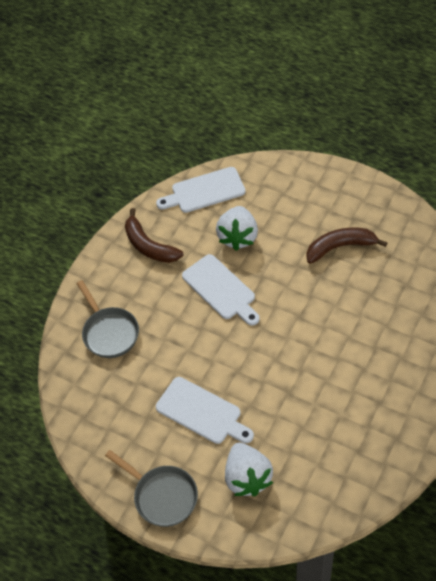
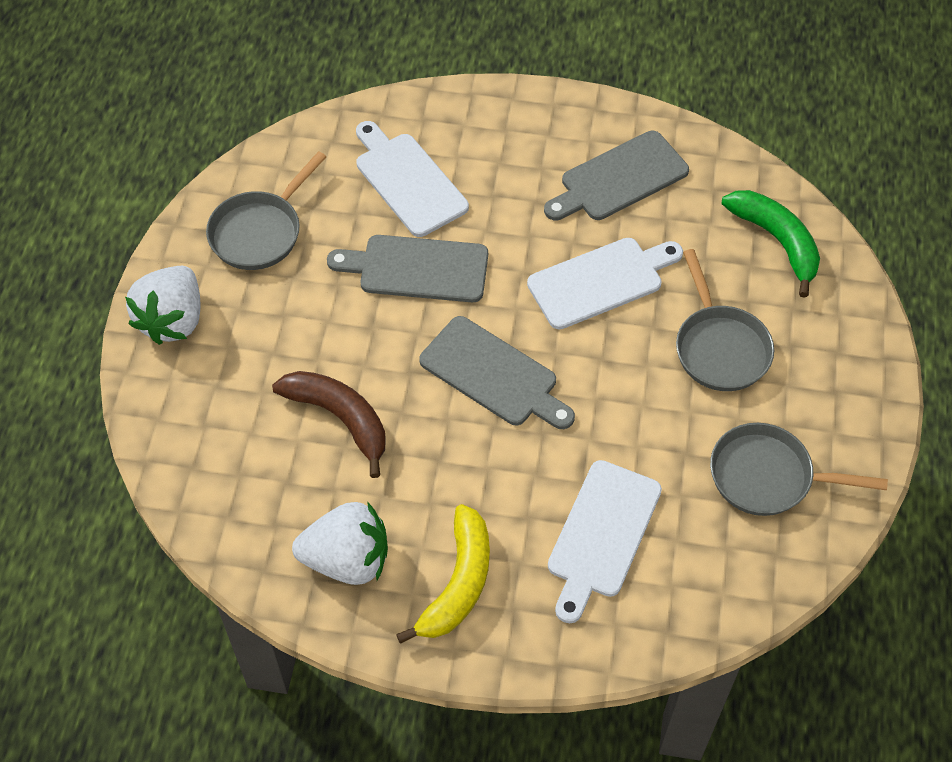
brown banana: [125,208,184,263] [306,228,387,264] = 2 -> [272,371,386,478] = 1
green banana: none = 0 -> [722,190,820,298] = 1
grey cutting board: none = 0 -> [327,235,488,302] [419,316,575,429] [544,131,689,220] = 3
grey pan: [77,280,139,358] [105,450,198,527] = 2 -> [206,151,326,270] [676,249,774,391] [710,423,888,516] = 3
yellow banana: none = 0 -> [396,504,490,644] = 1

